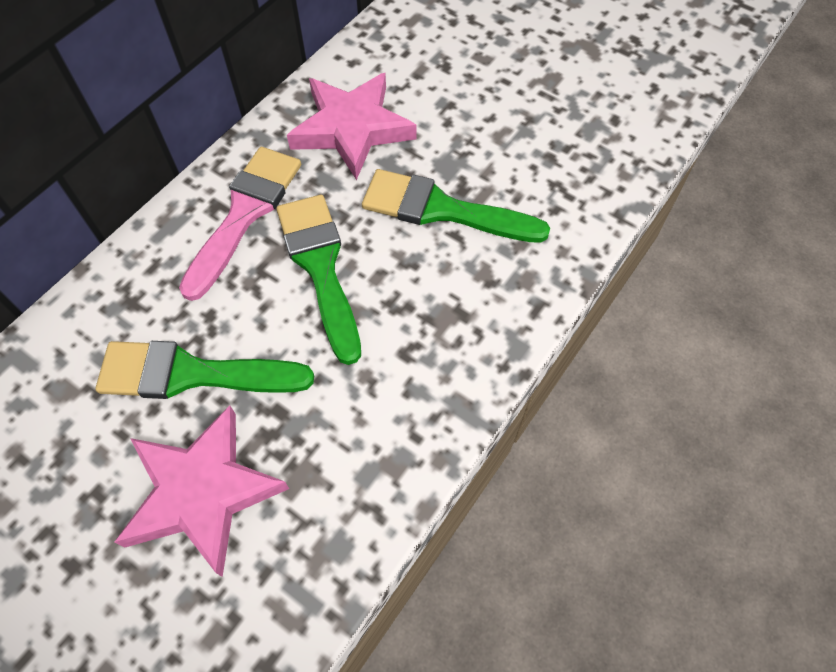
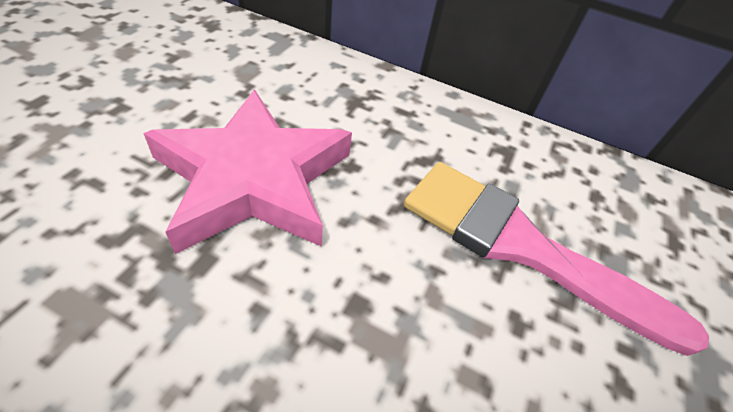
green brush: [95,341,314,399] [276,195,361,365] [362,169,550,243] = 3 -> none = 0
pink star: [115,405,289,577] [287,73,416,180] = 2 -> [143,89,352,254] = 1

